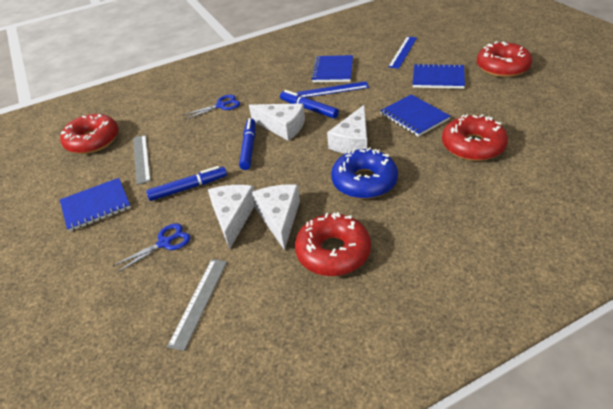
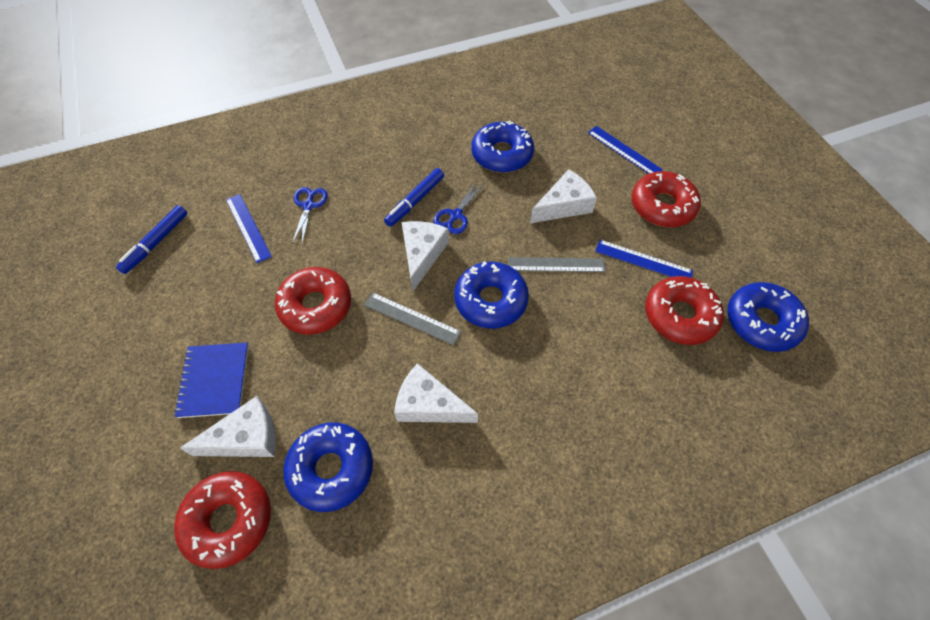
blue donut: [331,147,398,199] = 1 -> [283,423,373,512] [454,261,529,329] [471,121,534,173] [728,282,809,352] = 4
blue marker: [146,166,227,201] [239,118,256,170] [280,90,339,118] = 3 -> [116,205,187,274] [384,168,444,227] = 2
blue notebook: [60,178,131,232] [311,55,353,82] [380,94,450,137] [413,63,465,89] = 4 -> [174,343,249,418] = 1
blue ruler: [297,81,369,98] [388,36,417,69] = 2 -> [226,194,272,263] [588,126,663,174] [595,240,693,278] = 3

